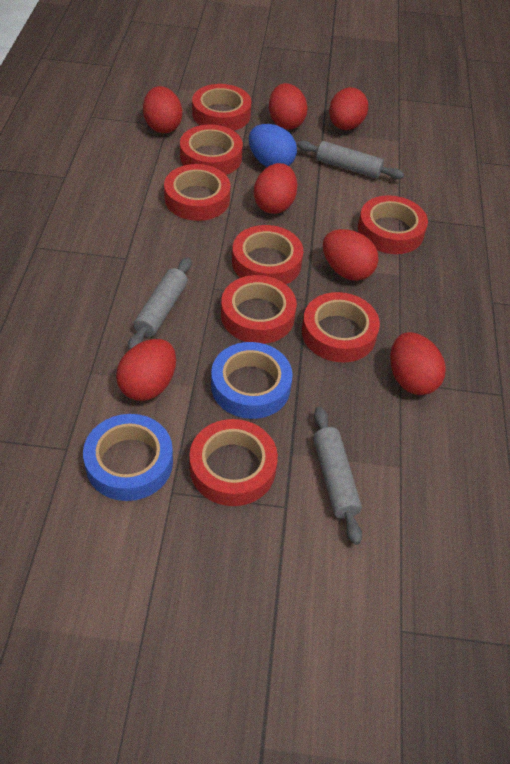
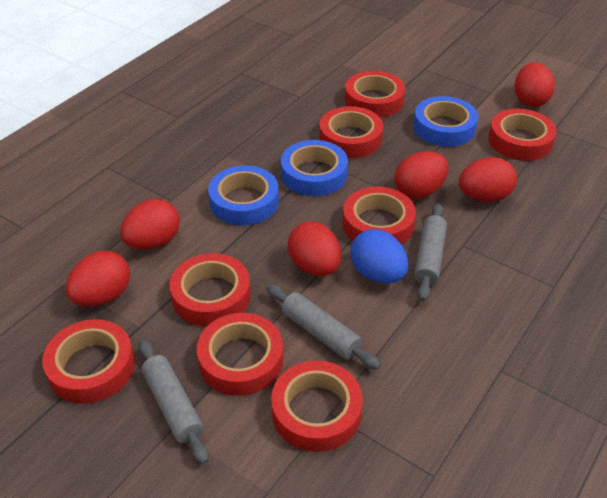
blue tape: [83,414,173,501] [211,342,293,419] = 2 -> [208,166,279,226] [281,140,348,196] [413,96,478,147] = 3
red egg: [116,339,176,401] [143,86,182,133] [254,163,297,214] [269,83,307,129] [323,229,379,281] [329,87,368,130] [390,332,446,395] = 7 -> [66,251,130,307] [120,199,180,250] [288,222,341,276] [394,151,449,199] [459,157,517,202] [514,62,555,107] = 6

